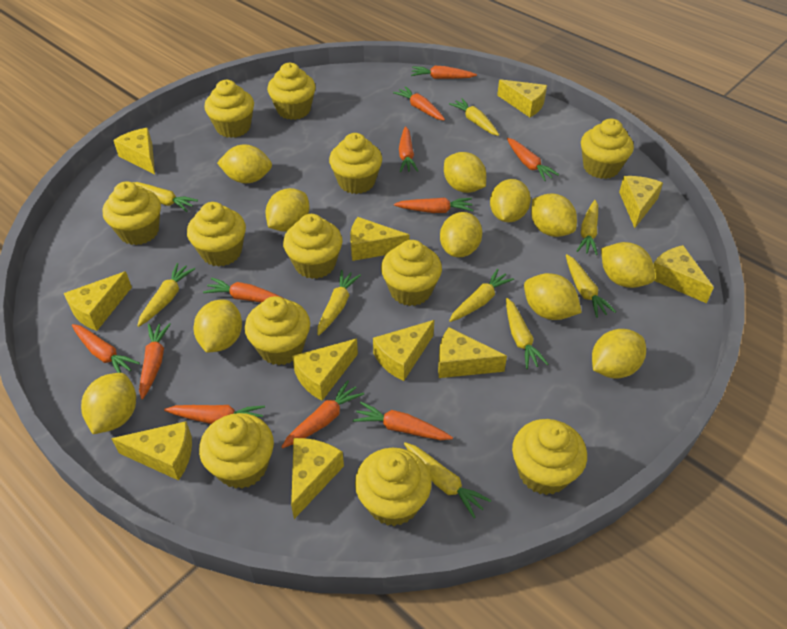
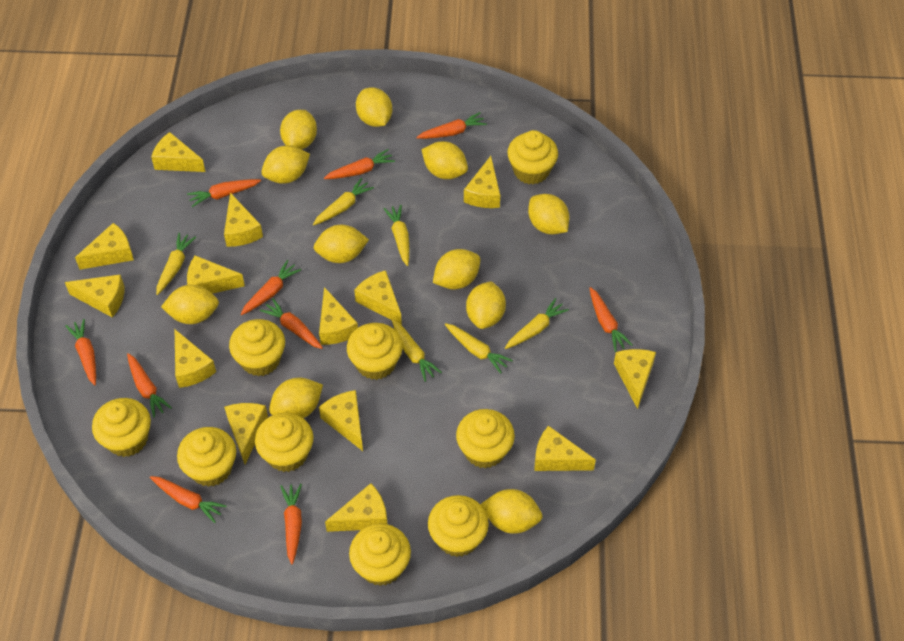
orange carrot: [72,324,140,373] [139,323,171,399] [164,405,265,424] [203,277,283,303] [282,380,364,448] [353,402,453,440] [393,86,445,121] [394,197,473,213] [399,126,418,172] [411,66,477,79] [507,138,559,181] = 11 -> [65,319,96,385] [127,353,172,418] [150,476,227,523] [187,179,261,207] [241,260,301,315] [260,298,323,349] [280,484,302,564] [324,149,395,179] [416,112,487,139] [590,287,633,352] = 10
yellow carrot: [132,182,198,212] [137,263,195,327] [317,270,361,336] [404,442,491,518] [449,98,499,136] [449,269,514,322] [506,298,548,369] [566,254,616,318] [577,200,598,255] = 9 -> [156,233,196,295] [313,178,374,225] [383,205,409,266] [392,319,442,382] [445,323,513,374] [505,298,569,349] = 6
yellow cheese: [64,271,132,331] [111,421,192,481] [113,128,155,174] [291,438,344,519] [292,339,358,401] [350,217,410,261] [373,320,434,381] [438,327,507,378] [497,79,547,117] [619,176,663,228] [653,245,714,303] = 11 -> [65,275,125,318] [75,223,134,270] [151,132,205,172] [175,330,216,388] [187,255,245,294] [224,193,263,247] [224,403,268,464] [319,287,358,345] [319,390,363,451] [325,483,387,532] [354,270,402,325] [464,156,500,208] [534,426,596,471] [614,349,656,409] = 14
yellow cupcake: [103,181,161,245] [187,202,246,267] [199,413,274,489] [204,80,254,138] [245,296,310,365] [267,63,316,120] [283,214,343,279] [329,133,382,194] [355,448,432,526] [381,240,442,306] [512,419,587,495] [581,119,634,179] = 12 -> [92,398,151,457] [177,427,236,487] [229,319,285,376] [255,413,313,472] [347,323,403,380] [349,524,411,586] [428,495,489,557] [456,409,515,469] [507,130,558,185] = 9

